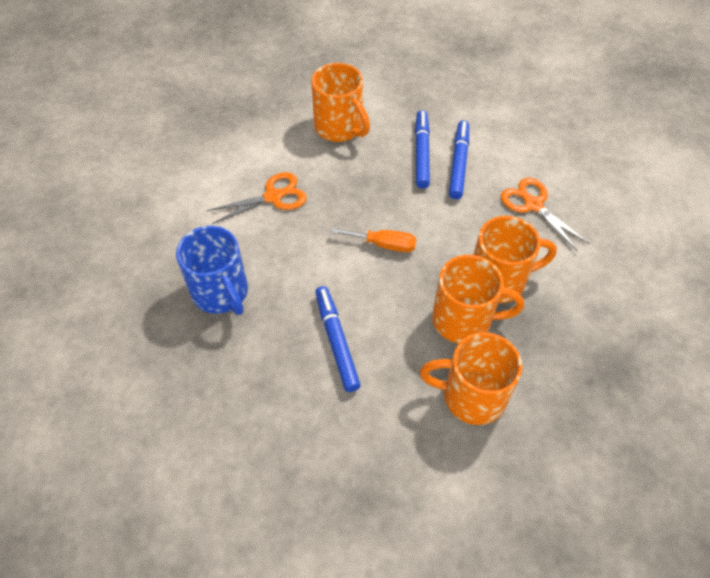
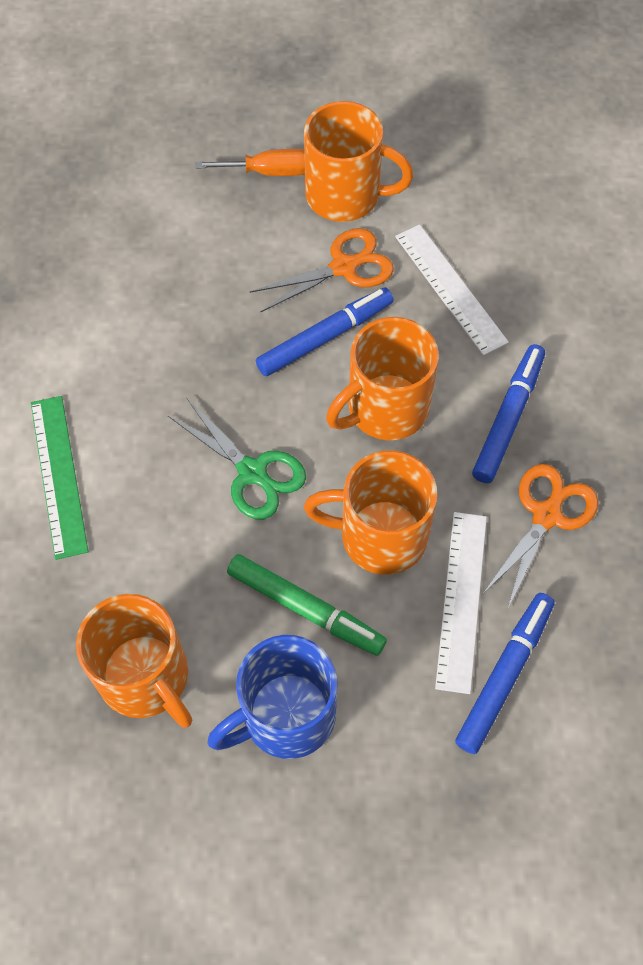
green marker: none = 0 -> [227,554,387,656] = 1
green ruler: none = 0 -> [31,396,89,560] = 1
green scissors: none = 0 -> [168,399,306,520] = 1
white ruler: none = 0 -> [395,225,509,356] [435,512,487,694] = 2

